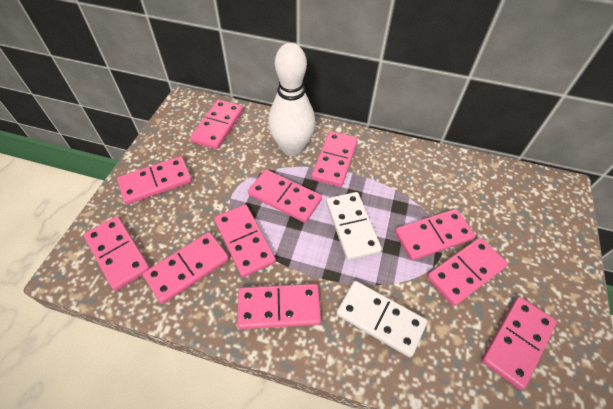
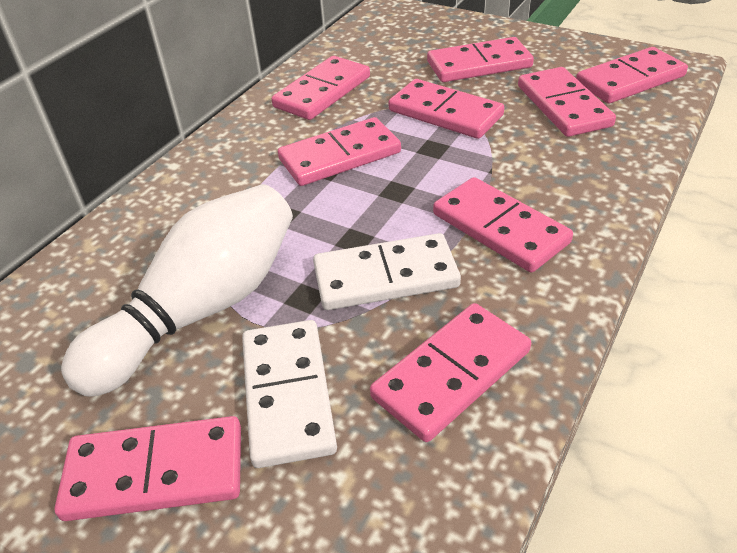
pink domino: [84,216,150,291] [117,156,192,205] [143,232,229,304] [190,99,243,149] [214,204,276,277] [237,284,321,329] [248,169,322,223] [311,131,358,187] [395,209,475,261] [427,238,508,306] [481,297,557,390] = 11 -> [54,416,241,521] [272,56,370,120] [278,117,401,186] [370,303,531,442] [388,79,505,139] [427,37,534,82] [433,177,573,272] [518,67,616,137] [576,47,688,103] = 9

